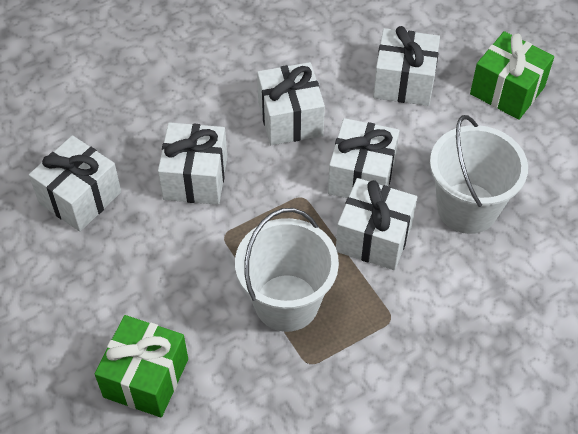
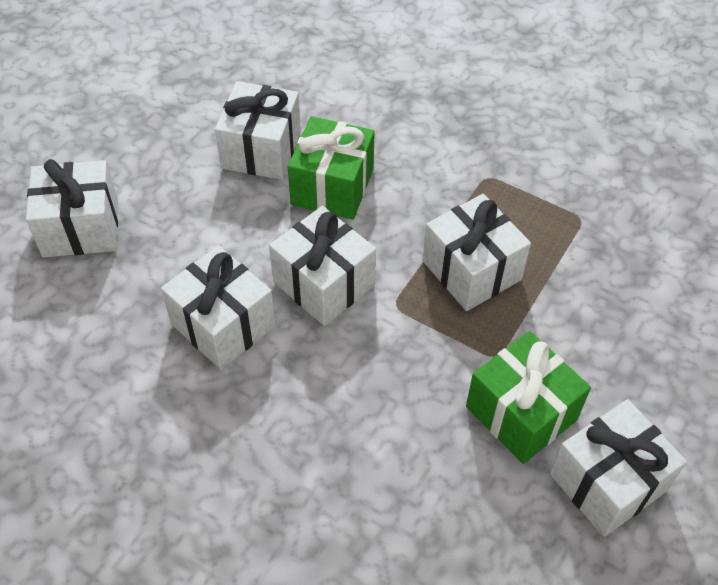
white bucket: [235,208,339,332] [430,115,528,234] = 2 -> none = 0

